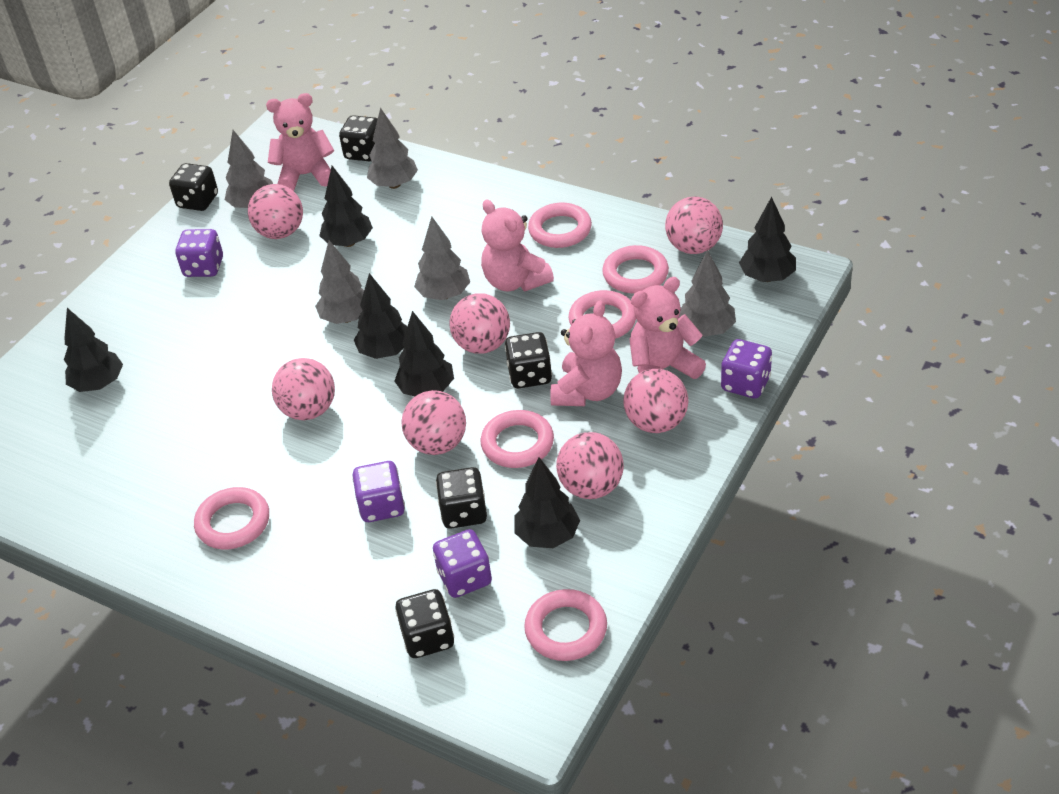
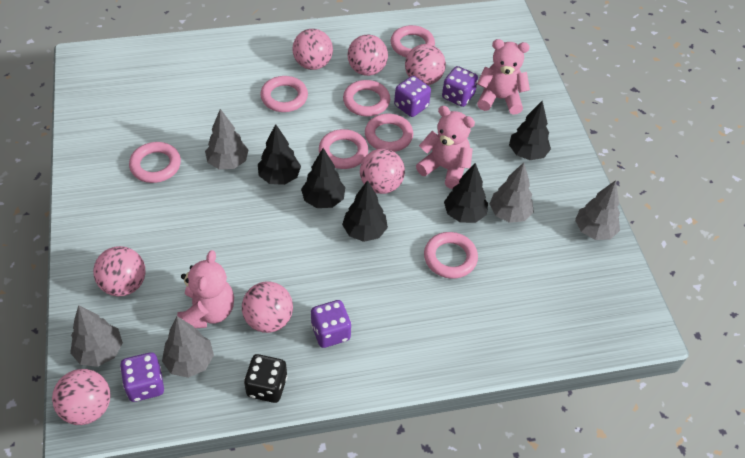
black dice: [169,163,218,211] [339,115,378,161] [395,589,454,658] [436,467,487,529] [505,332,552,388] = 5 -> [244,354,287,403] = 1
black tree: [64,308,123,392] [319,166,373,247] [354,273,407,359] [395,311,454,396] [515,457,580,548] [739,196,796,282] = 6 -> [258,124,301,185] [301,148,345,208] [342,180,388,242] [444,163,488,223] [509,101,551,160] = 5
pink ring: [194,487,269,549] [480,410,554,468] [524,589,607,661] [528,203,592,248] [568,290,636,339] [602,245,669,293] = 6 -> [129,142,181,183] [260,76,308,112] [319,129,368,169] [343,80,390,116] [365,114,413,152] [391,25,435,57] [424,232,478,279] = 7
pink teddy bear: [266,93,334,191] [481,200,554,291] [550,301,622,406] [629,277,706,379] = 4 -> [177,250,234,328] [416,106,475,189] [477,39,530,115] = 3

